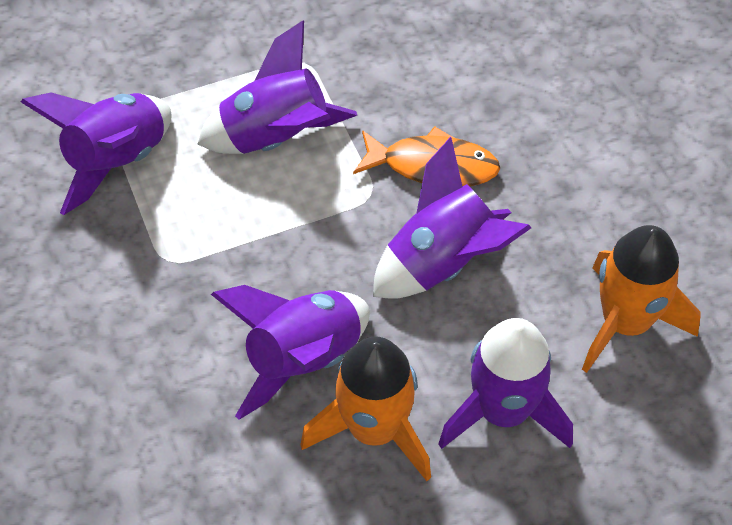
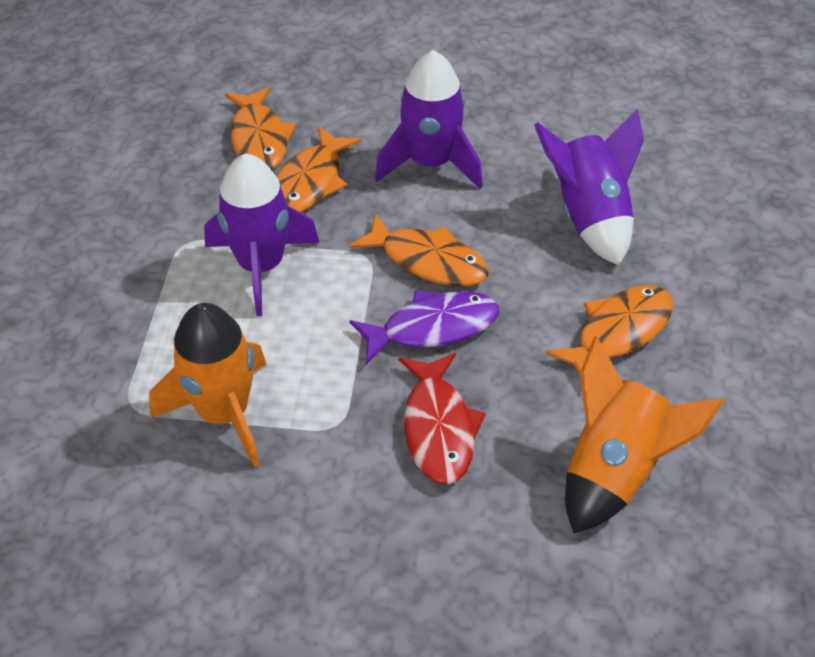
orange fish: [353,126,500,186] = 1 -> [225,87,296,170] [276,126,361,212] [349,213,489,286] [545,285,673,374] = 4
purple fish: none = 0 -> [350,290,500,364] = 1
purple rocket: [21,93,171,215] [198,21,357,154] [211,285,370,420] [373,137,531,299] [439,318,573,449] = 5 -> [204,153,319,316] [375,50,483,189] [534,109,644,265] = 3
red fish: none = 0 -> [399,353,486,485] = 1

